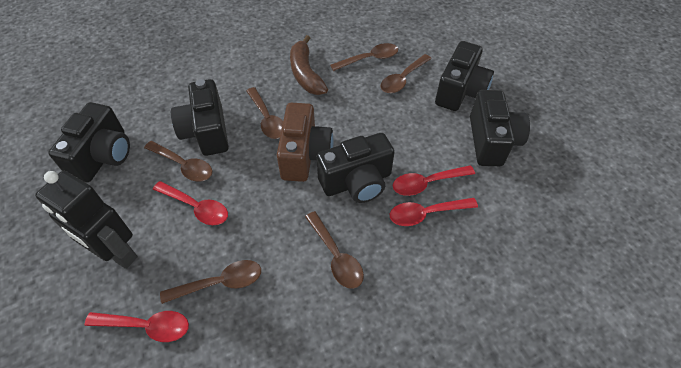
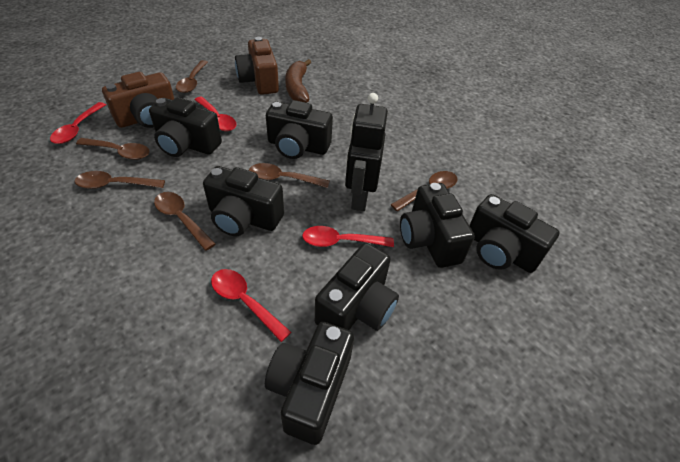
black camera: [48,102,130,182] [171,79,229,156] [316,133,395,203] [435,41,494,111] [470,90,530,166] = 5 -> [149,97,222,157] [203,166,284,236] [265,322,354,445] [266,100,333,159] [315,243,399,331] [400,183,475,268] [469,194,560,273] = 7
brown camera: [277,103,334,182] = 1 -> [102,72,174,128] [235,37,279,95] = 2

